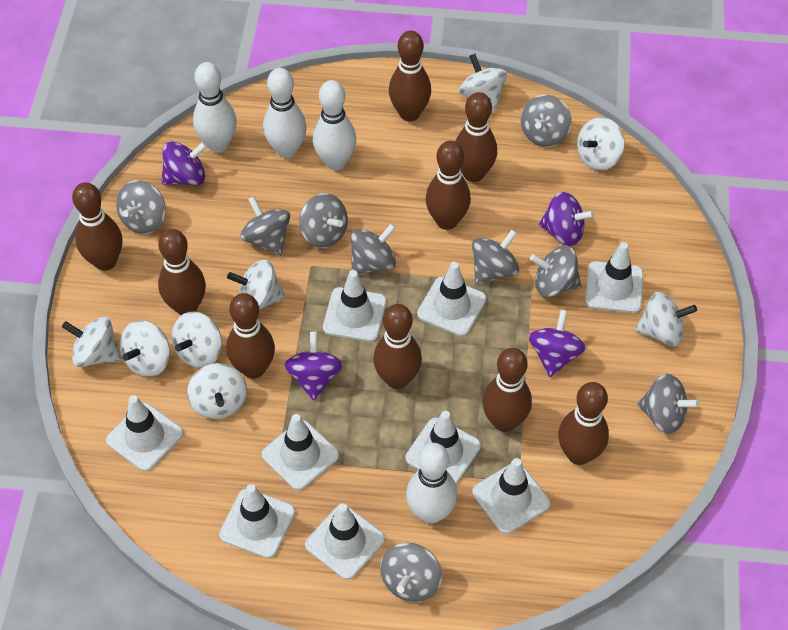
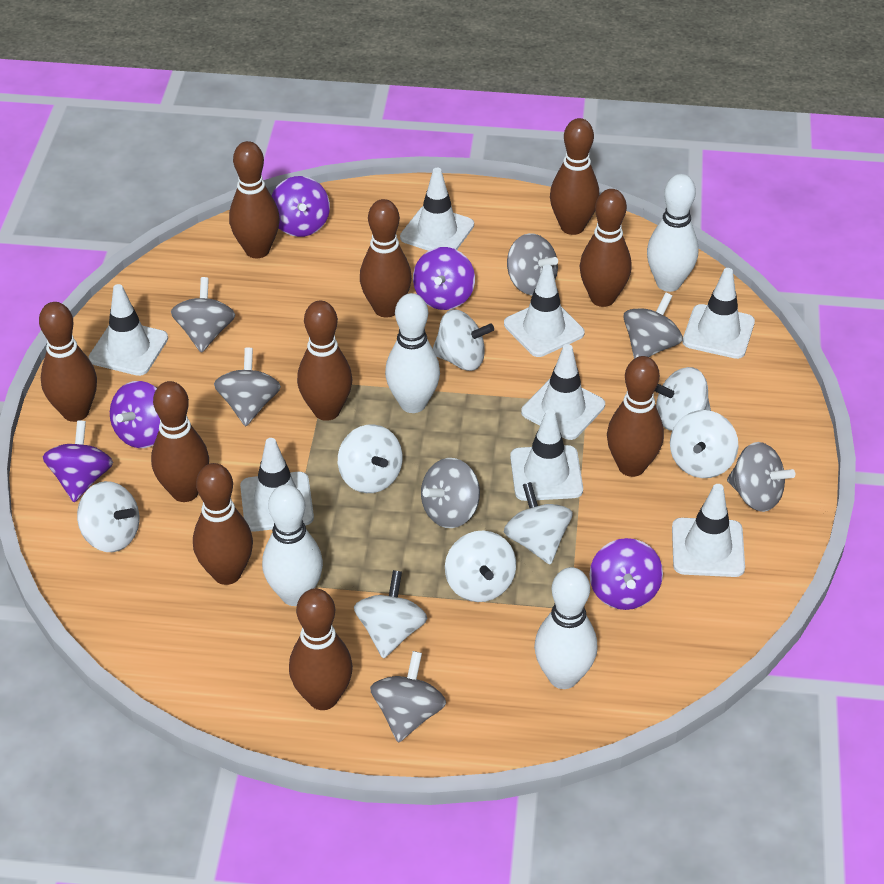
brown bowling pin: [72,182,122,271] [158,229,206,315] [226,293,275,379] [373,304,422,389] [389,31,431,121] [426,141,471,230] [455,92,497,182] [482,348,532,432] [558,382,609,465] = 9 -> [39,302,97,422] [151,381,209,502] [193,463,253,585] [229,141,280,259] [289,588,353,710] [297,301,352,421] [360,199,412,318] [550,118,599,235] [580,189,632,307] [607,356,664,477] = 10
grey spinning top: [116,180,166,234] [240,196,290,256] [299,193,348,248] [350,224,396,274] [380,543,442,602] [472,230,519,285] [521,95,572,147] [530,246,581,297] [637,374,700,434] = 9 -> [171,277,235,353] [214,348,281,426] [370,651,446,743] [421,458,480,528] [507,233,558,296] [623,292,683,359] [727,442,795,512] = 7
purple spinning top: [161,142,207,186] [284,331,343,401] [529,310,586,377] [539,192,595,246] = 4 -> [43,420,113,502] [110,381,160,448] [271,176,330,237] [413,247,475,310] [589,538,663,610] = 5
white traffic cone: [106,395,183,471] [219,484,295,558] [262,414,339,490] [305,503,385,580] [323,270,386,342] [406,411,481,484] [417,262,486,336] [472,458,550,534] [585,242,643,313] = 9 -> [89,284,168,376] [240,438,314,531] [400,168,474,251] [504,264,585,357] [510,409,583,501] [521,344,605,440] [672,484,745,577] [682,268,755,359] = 8

